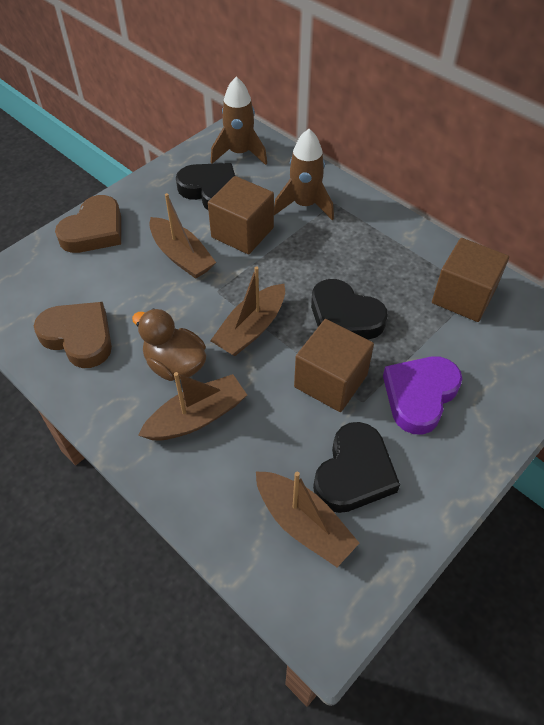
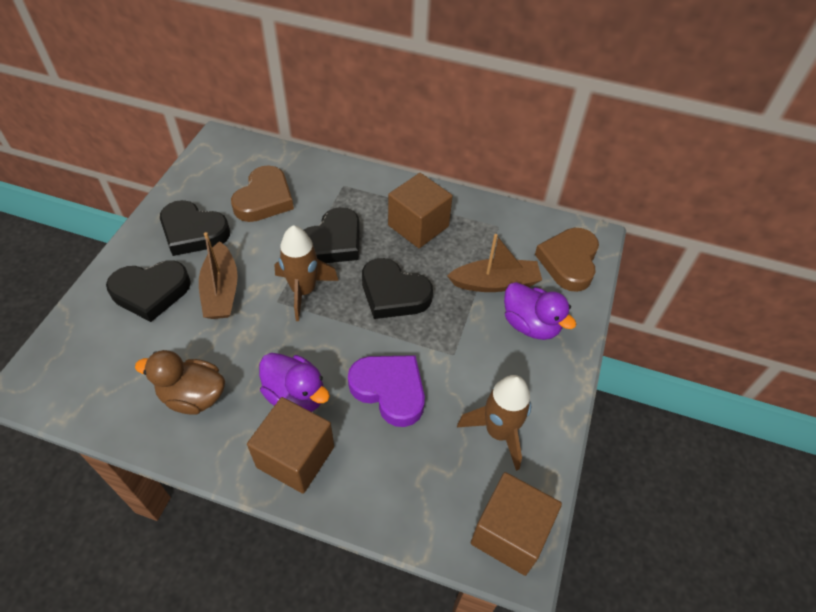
black heart: [176,163,235,210] [311,279,388,340] [313,422,400,513] = 3 -> [106,260,191,322] [160,200,230,256] [304,207,360,263] [362,258,433,319] = 4
brown boat: [138,372,247,440] [149,193,216,279] [210,266,285,356] [256,471,359,567] = 4 -> [199,232,238,319] [447,234,542,292] = 2
purple duck: none = 0 -> [259,353,330,412] [504,282,576,340] = 2

